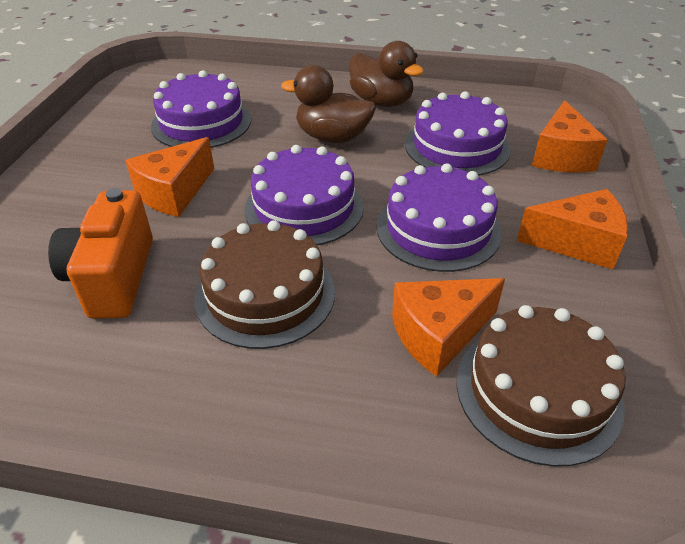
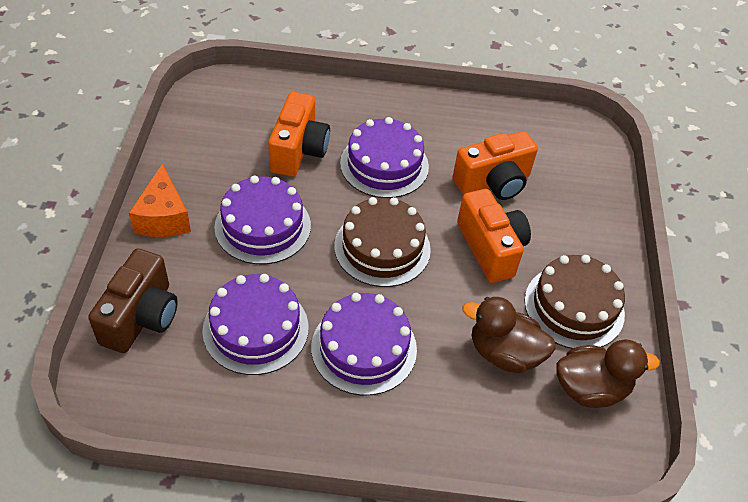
brown camera: none = 0 -> [88,248,178,353] = 1
orange camera: [48,188,153,319] = 1 -> [268,92,330,177] [453,131,538,200] [457,189,531,283] = 3
orange cheese: [125,137,214,217] [392,278,505,377] [517,189,628,269] [532,100,607,173] = 4 -> [129,164,191,237] = 1

